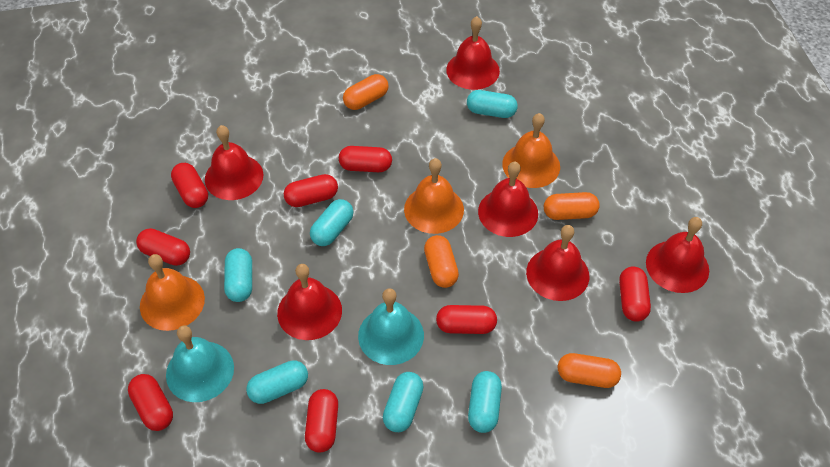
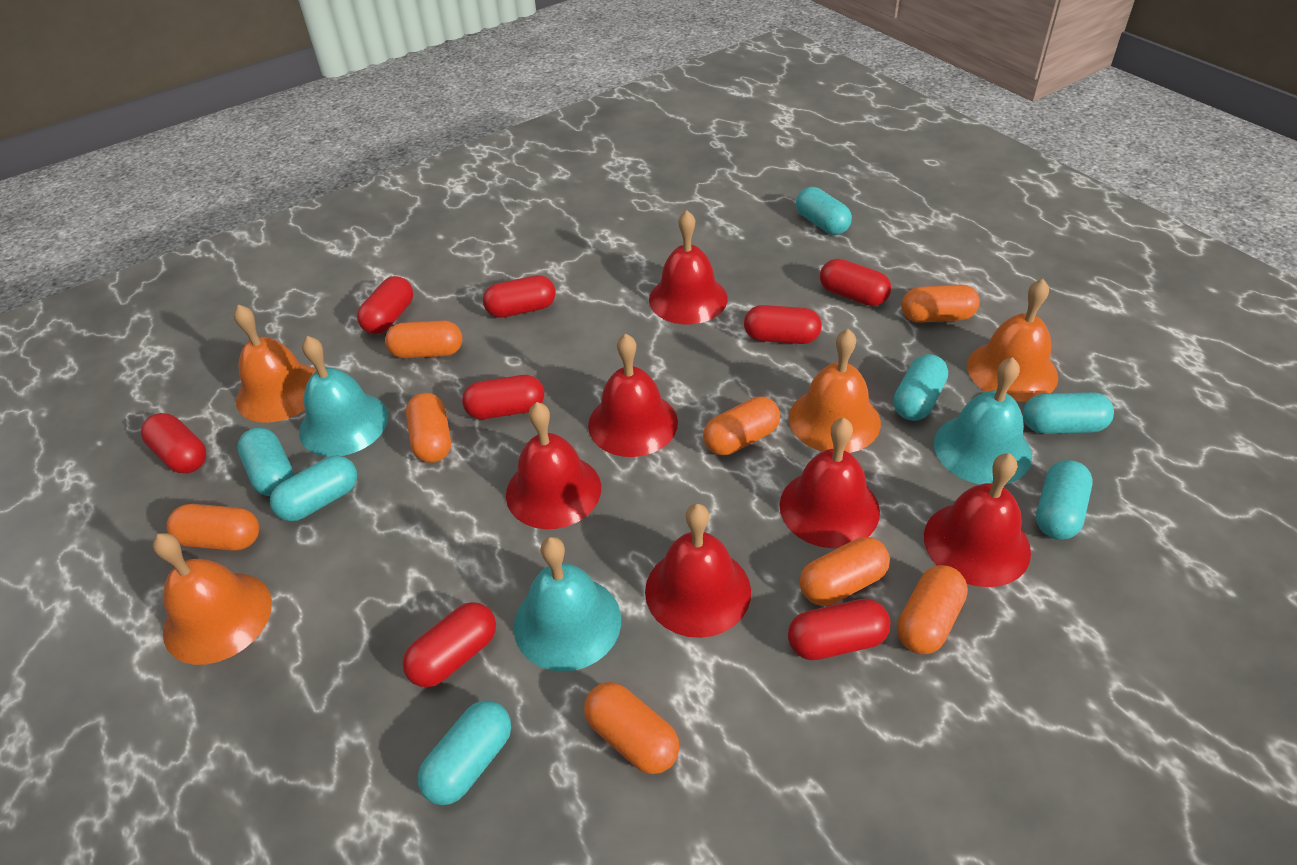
orange bell: [140,254,205,331] [404,158,464,234] [502,113,560,188] = 3 -> [153,533,272,665] [234,304,316,423] [789,329,881,453] [967,279,1058,402] = 4
orange capsule: [343,74,389,110] [424,235,459,288] [544,192,600,220] [558,353,621,388] = 4 -> [166,504,259,551] [385,320,462,359] [406,393,451,463] [584,682,679,774] [703,396,780,455] [800,537,890,606] [897,565,968,654] [902,284,980,323] = 8
turquoise bell: [166,325,234,402] [358,288,424,365] = 2 -> [299,336,388,457] [514,537,621,672] [934,357,1032,485] = 3
turquoise capsule: [224,248,252,302] [246,360,308,404] [310,199,354,246] [383,372,424,432] [467,90,518,118] [468,371,502,433] = 6 -> [237,427,294,496] [270,455,357,521] [418,700,511,805] [796,187,852,235] [894,354,948,421] [1023,392,1114,434] [1036,460,1093,540] = 7

